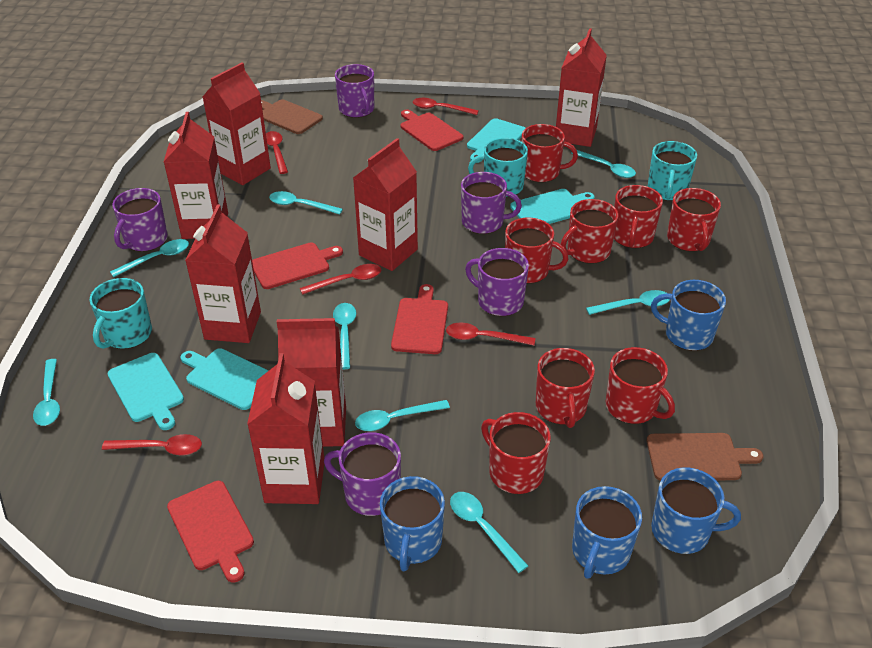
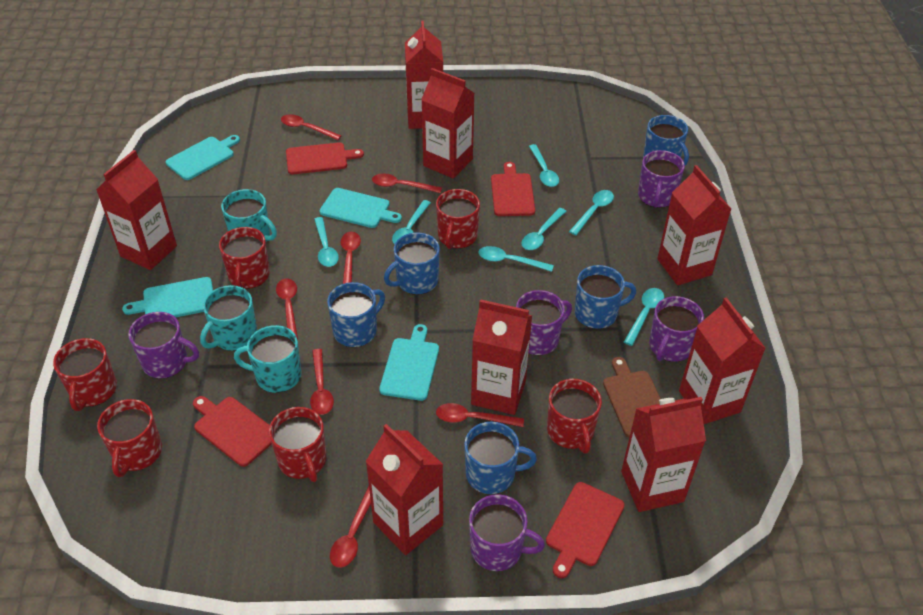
blue mug: [380,476,445,571] [572,486,642,579] [651,280,726,351] [651,467,741,554] = 4 -> [327,282,385,347] [384,232,440,295] [464,422,537,494] [575,265,636,329] [643,115,689,165] = 5
brown cutting board: [261,99,323,134] [646,433,763,481] = 2 -> [603,357,661,437] = 1
red carton: [164,112,228,239] [185,204,261,343] [203,63,271,185] [247,353,324,504] [277,318,346,447] [353,138,418,271] [556,28,607,147] = 7 -> [96,150,177,270] [365,424,443,555] [405,21,443,129] [421,68,475,179] [471,299,532,415] [621,397,706,512] [657,165,731,285] [679,297,766,424] = 8
red mug: [481,412,551,494] [505,218,569,284] [521,124,578,182] [536,348,595,428] [560,199,618,264] [606,347,675,424] [614,185,663,248] [667,188,721,252] = 8 -> [53,338,117,411] [97,399,162,477] [219,227,270,289] [269,407,326,482] [436,189,480,249] [547,379,602,453] = 6
red spoon: [102,434,202,456] [266,131,288,174] [300,264,381,295] [413,98,479,115] [446,323,535,346] = 5 -> [276,278,298,339] [281,114,341,140] [310,349,334,415] [330,486,371,568] [340,232,361,284] [372,174,442,193] [436,403,524,427] = 7
turquoise spoon: [33,359,60,426] [110,239,189,277] [269,191,343,215] [333,303,356,369] [355,400,450,431] [450,492,528,573] [571,150,636,178] [586,290,670,315] = 8 -> [314,217,339,267] [392,200,431,244] [479,246,554,272] [522,208,566,250] [529,144,559,187] [569,190,614,235] [624,288,664,346] = 7

